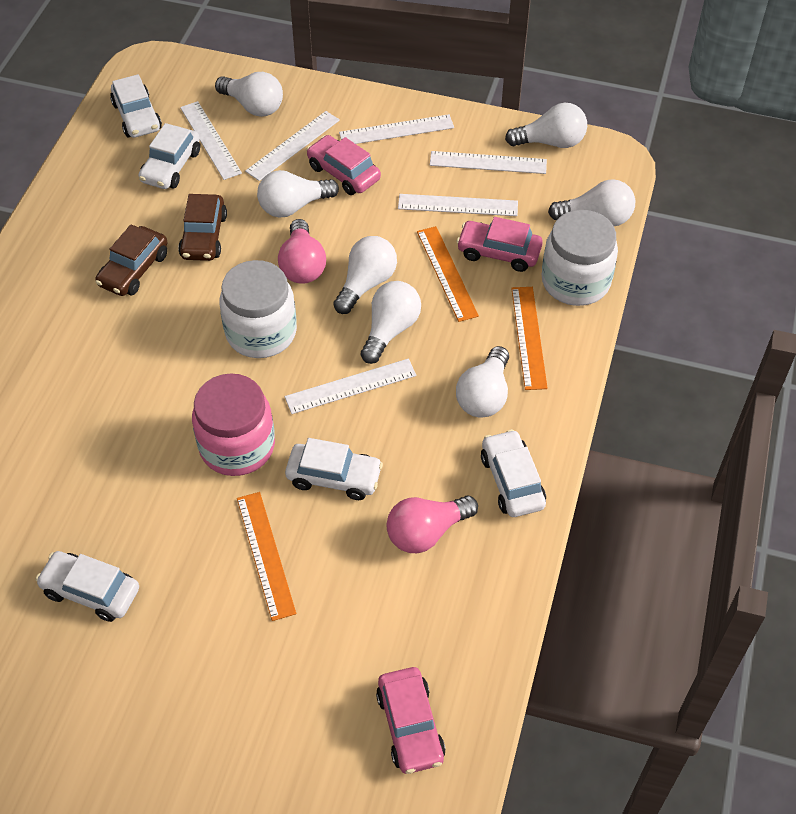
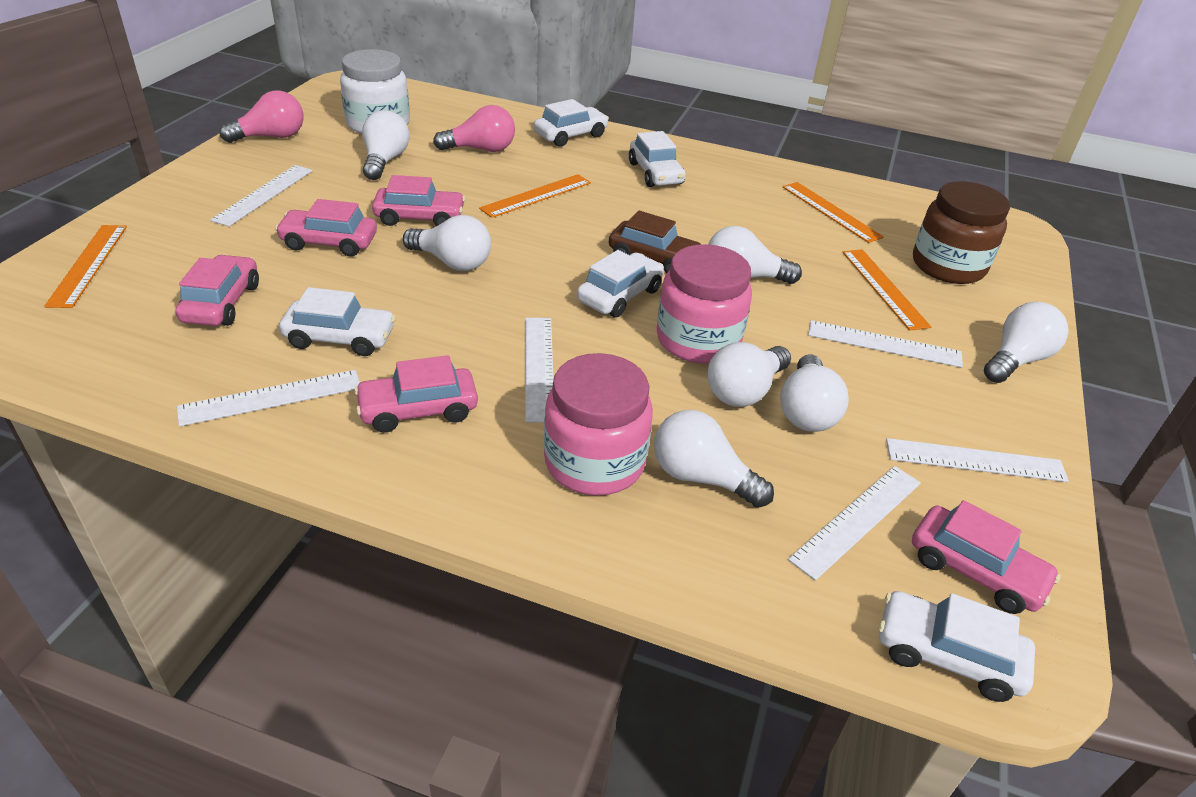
brown car: [95,224,168,296] [178,194,227,261] = 2 -> [609,210,702,273] = 1
brown jar: none = 0 -> [913,181,1010,284] = 1
orange ruler: [237,492,296,621] [417,226,479,322] [511,287,548,390] = 3 -> [44,225,127,308] [479,174,591,218] [783,182,884,243] [842,249,931,331] = 4
pink car: [306,135,381,195] [376,667,446,774] [456,217,543,272] = 3 -> [175,255,259,326] [275,199,377,257] [354,355,478,433] [372,175,465,226] [912,500,1061,614] = 5
pink jar: [192,373,275,476] = 1 -> [544,353,653,496] [657,244,752,363] = 2
white jar: [219,260,297,358] [541,210,618,306] = 2 -> [340,49,410,134] = 1

